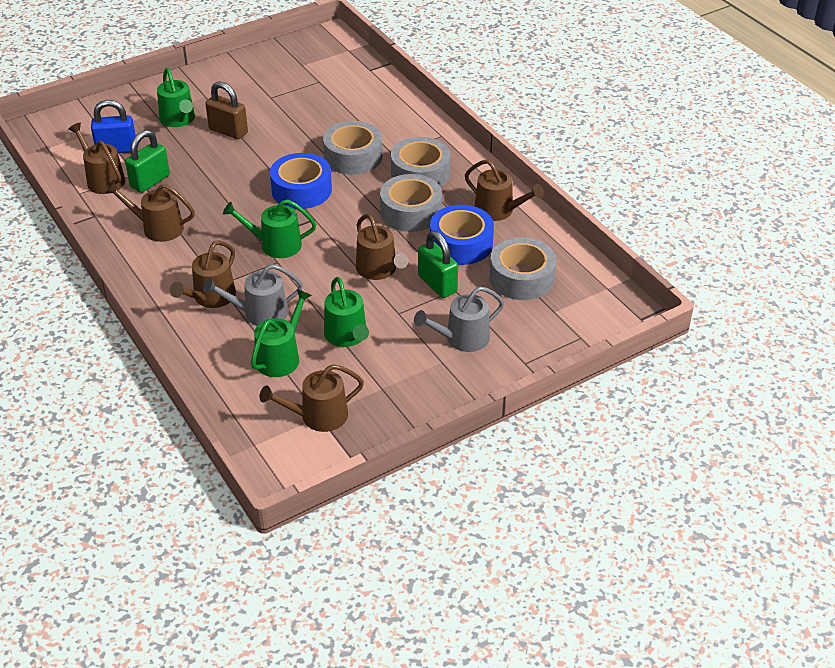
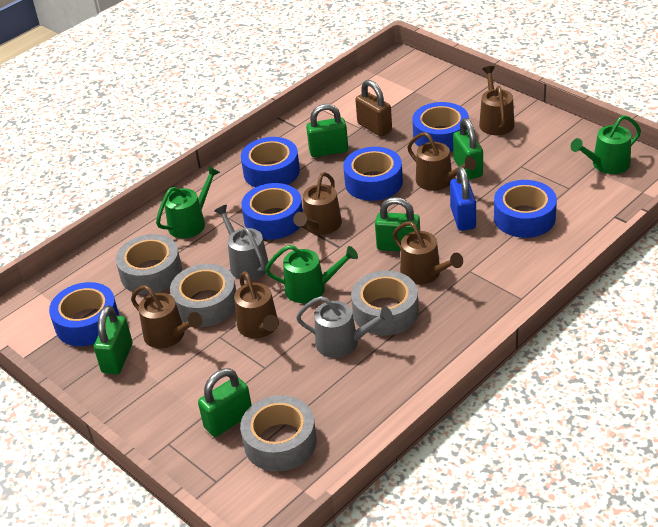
blue tape: [270,153,332,209] [430,205,494,265] = 2 -> [49,282,119,346] [241,137,300,187] [241,183,303,240] [343,147,403,201] [412,102,469,152] [494,180,557,238] = 6
green padlock: [125,130,170,193] [418,231,458,298] = 2 -> [94,305,133,374] [198,368,252,437] [306,104,348,157] [375,197,420,252] [453,118,483,179] = 5
green watering can: [157,68,195,127] [223,199,316,258] [251,289,311,377] [324,277,369,347] = 4 -> [156,166,220,238] [265,245,358,303] [571,115,641,174] = 3

